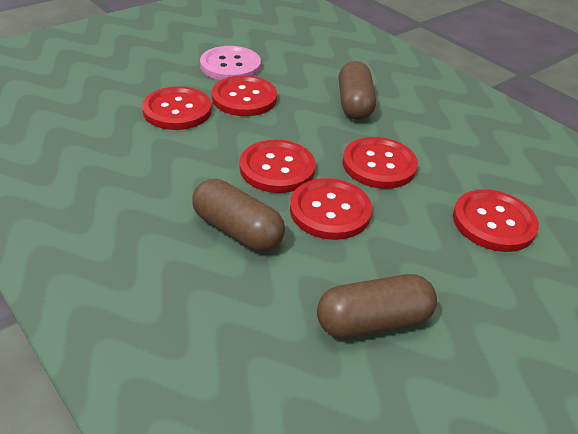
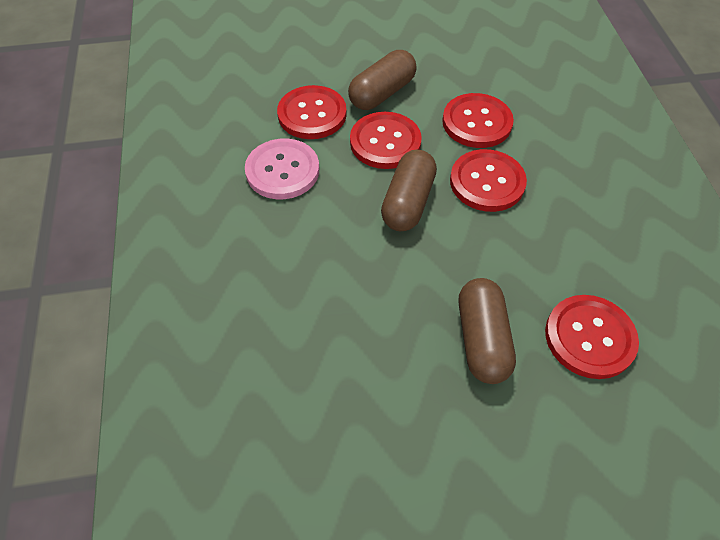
red button: [142,86,212,130] [212,75,277,116] [239,140,316,193] [290,178,372,240] [343,137,418,189] [453,189,539,252] = 6 -> [277,85,347,139] [350,112,422,169] [442,93,514,148] [450,149,527,212] [545,295,639,379] = 5

